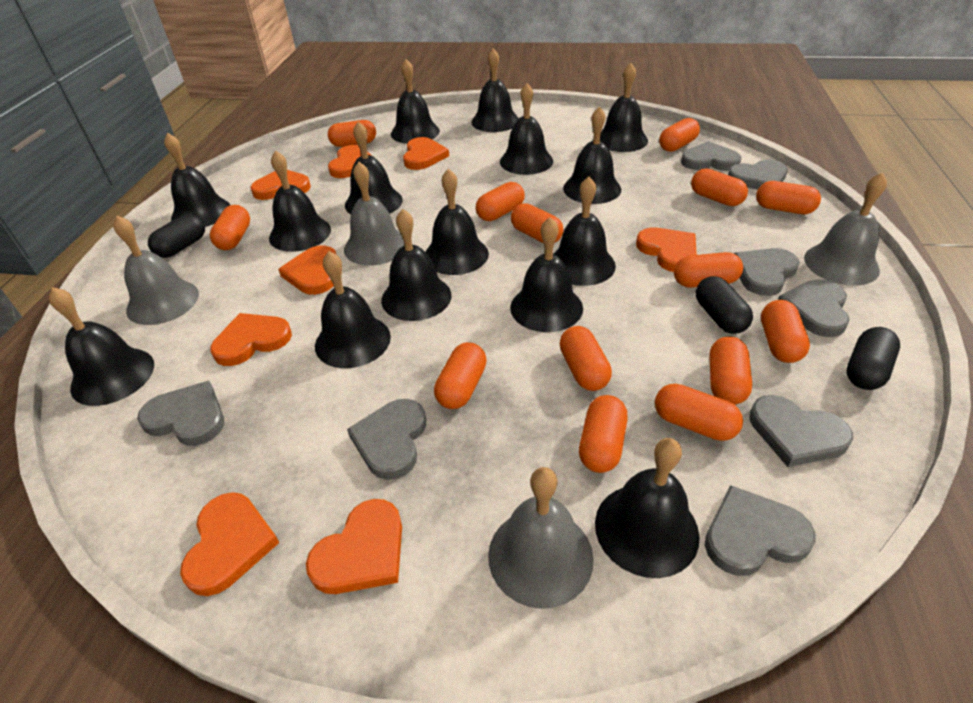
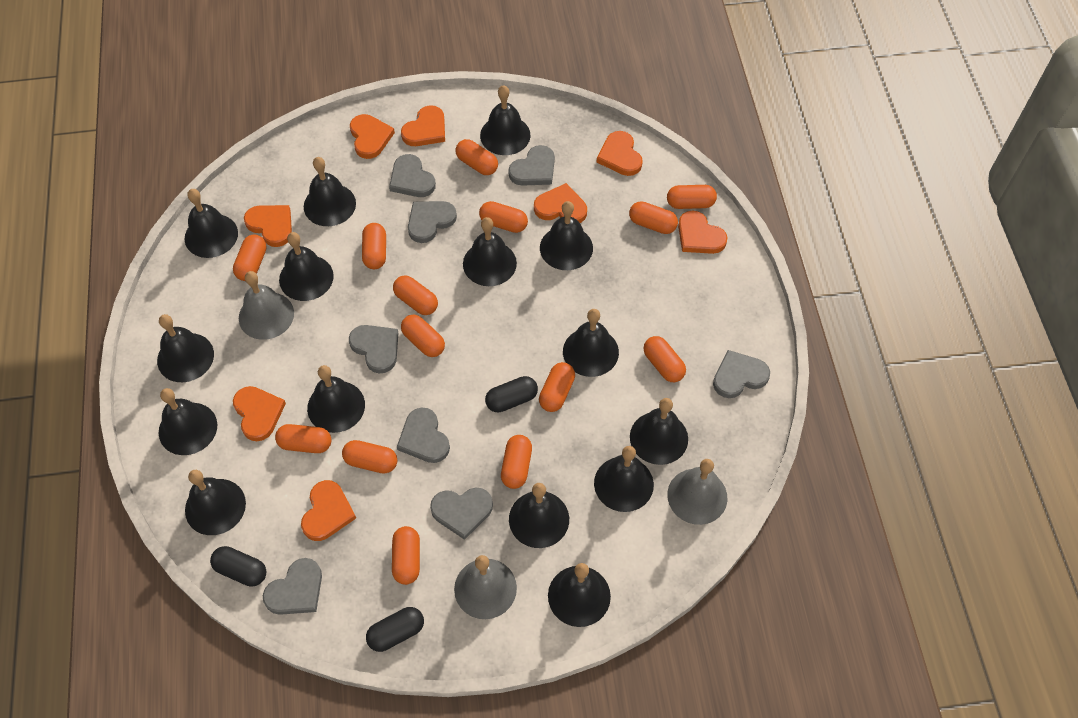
grey bell: [113,216,199,325] [344,162,404,266] [488,467,594,609] [804,172,887,285] = 4 -> [239,271,294,340] [454,555,517,619] [667,459,728,525] = 3

